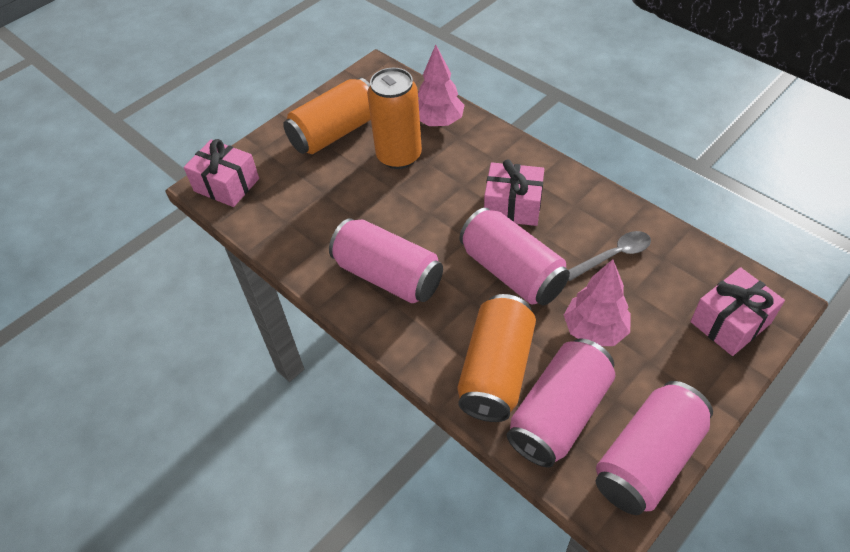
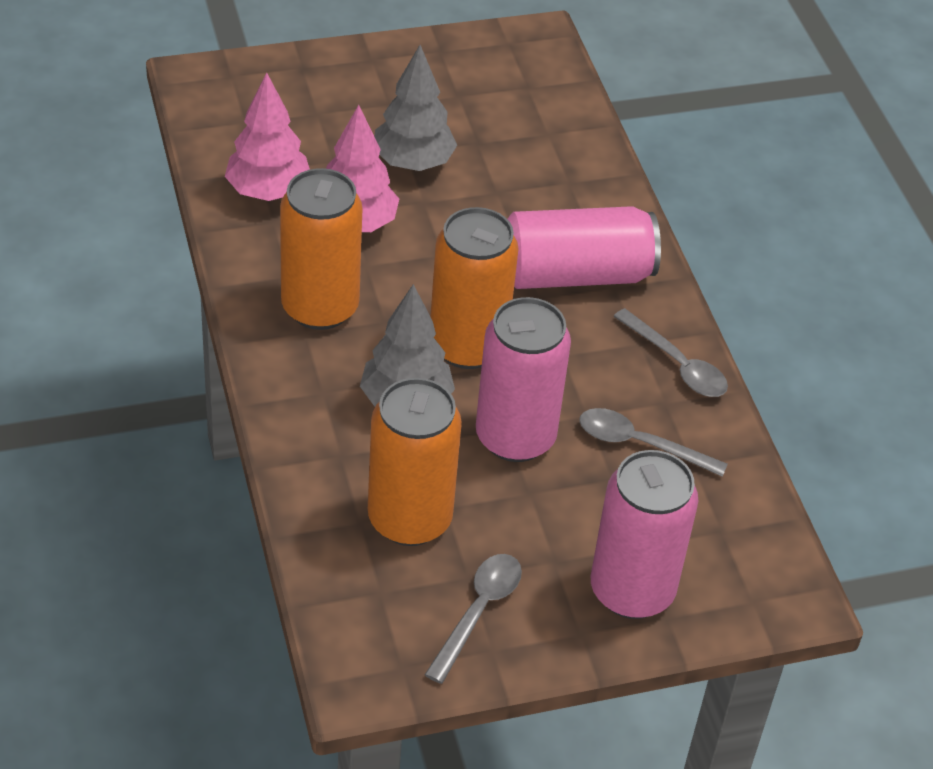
grey spoon: [568,231,651,281] = 1 -> [425,554,522,684] [579,408,728,477] [613,308,728,397] = 3
grey tree: none = 0 -> [360,284,455,407] [374,45,457,171] = 2
pink can: [329,218,443,303] [460,208,570,305] [507,338,615,467] [595,381,713,515] = 4 -> [476,297,571,462] [507,206,661,289] [591,450,698,619] = 3
pink gift: [184,139,259,207] [484,159,544,226] [690,267,785,356] = 3 -> none = 0

